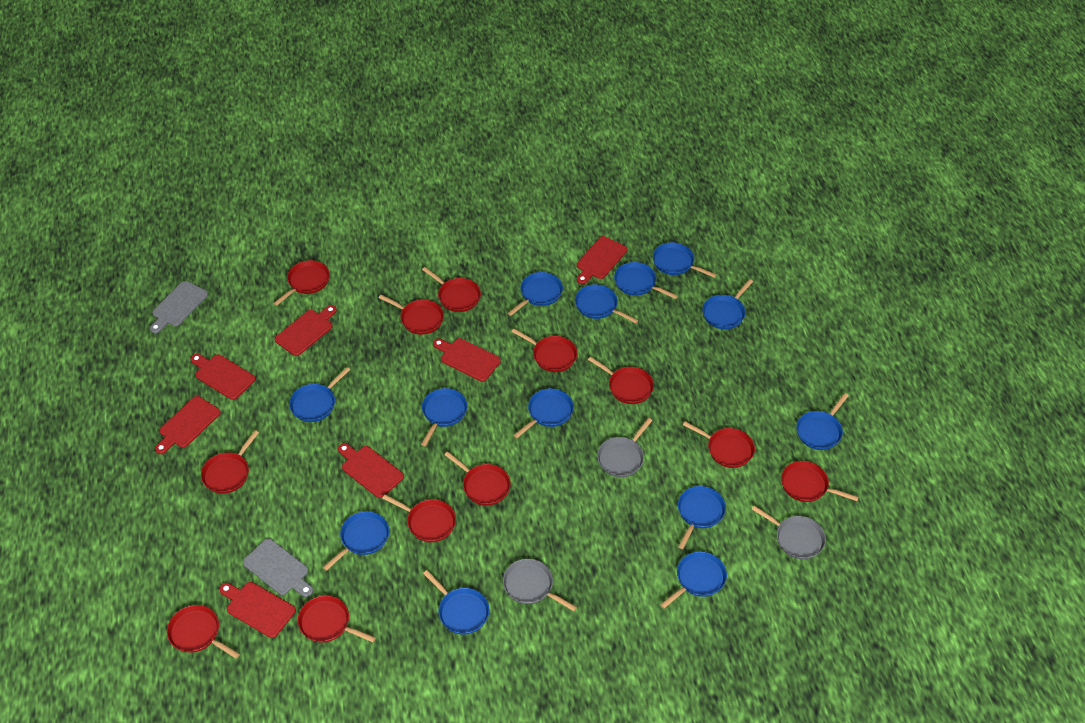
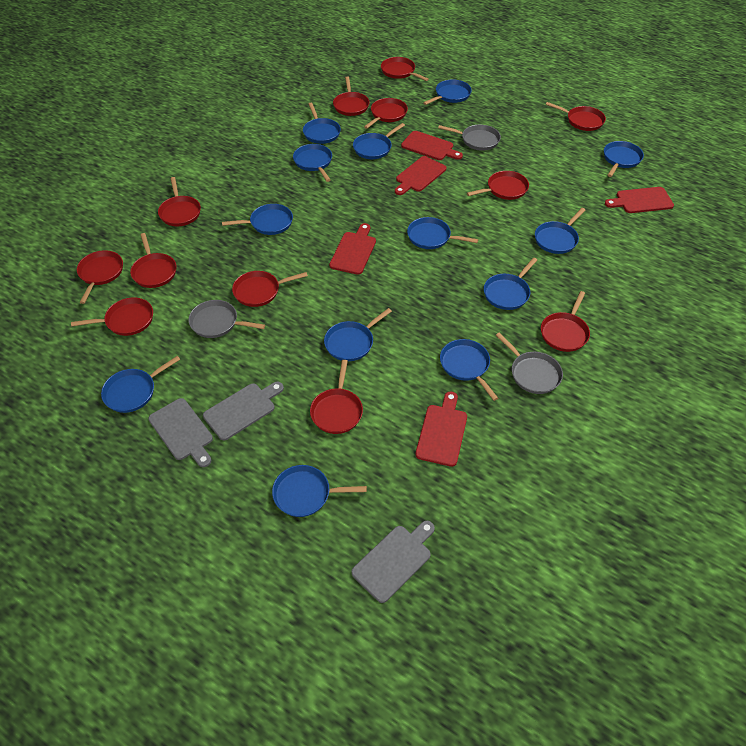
grey cutting board: [150,281,208,333] [243,538,313,597] = 2 -> [148,398,213,467] [203,382,284,441] [351,521,435,603] = 3
red cutting board: [155,396,221,454] [191,354,255,400] [219,582,296,638] [275,305,337,356] [338,443,404,498] [433,338,501,382] [577,236,627,284] = 7 -> [329,223,376,275] [395,156,446,195] [401,131,463,160] [415,392,467,467] [605,187,674,213] = 5

